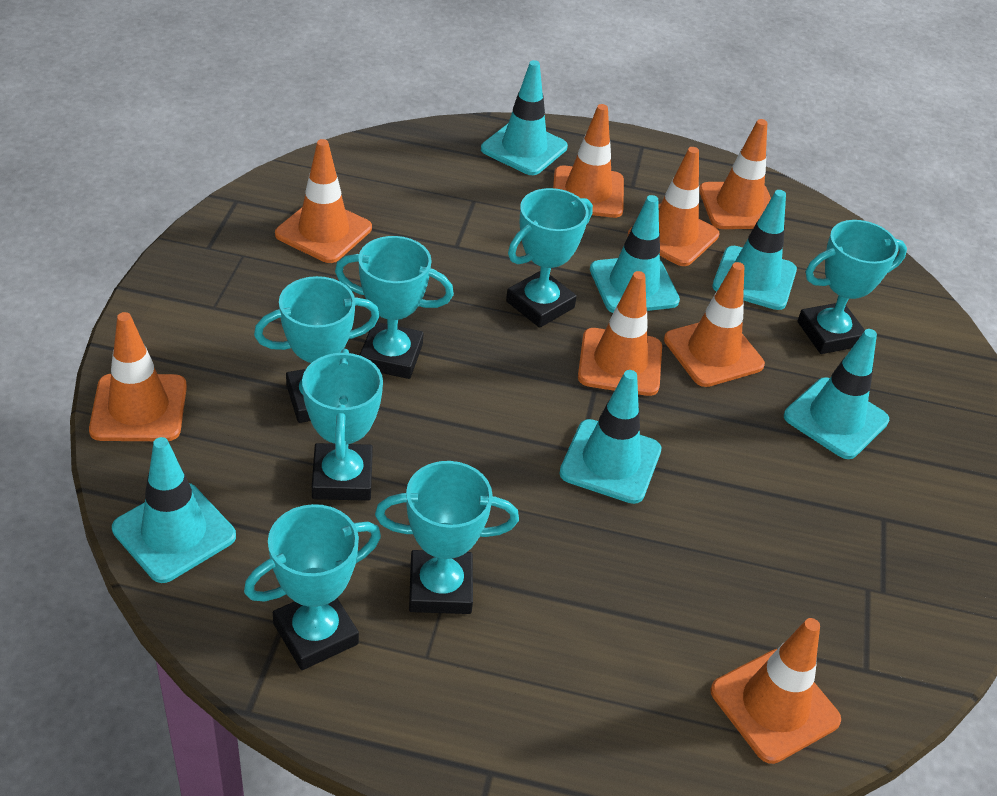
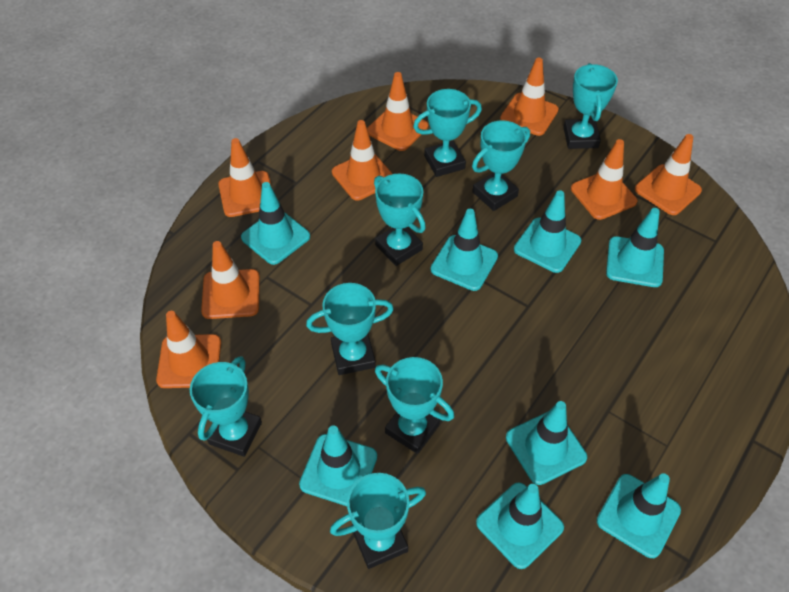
turquoise traffic cone: [112,437,236,583] [481,60,568,175] [559,370,661,504] [590,195,680,313] [713,190,797,310] [784,329,889,459] = 6 -> [241,182,310,265] [299,425,377,506] [431,209,498,291] [476,483,564,569] [506,401,587,485] [514,190,582,273] [597,473,681,558] [606,208,664,287] = 8
turquoise trophy: [244,504,381,670] [254,276,380,423] [302,349,383,501] [335,236,454,379] [375,461,519,614] [506,188,593,328] [797,220,907,354] = 7 -> [190,356,262,457] [306,283,394,375] [330,473,426,569] [374,174,426,266] [375,357,454,454] [413,89,482,177] [472,120,530,211] [563,63,618,149] = 8

